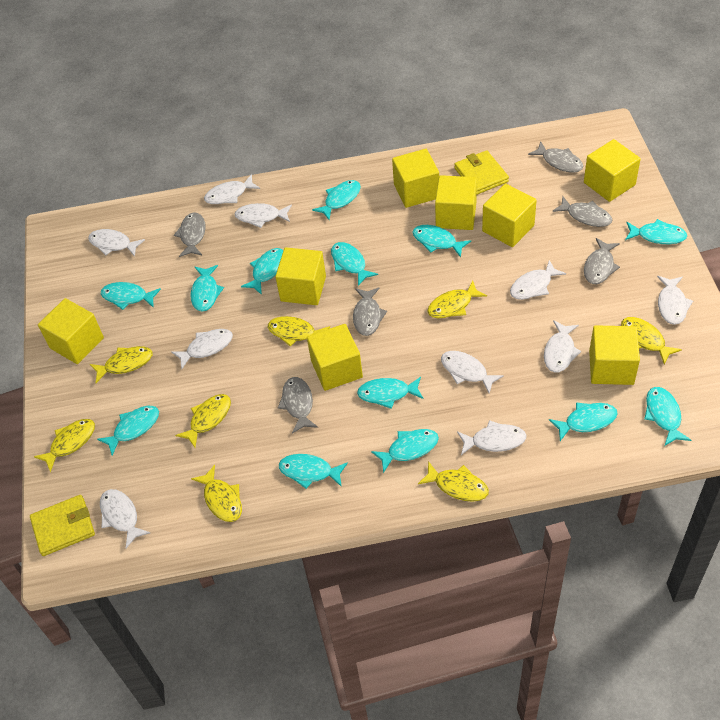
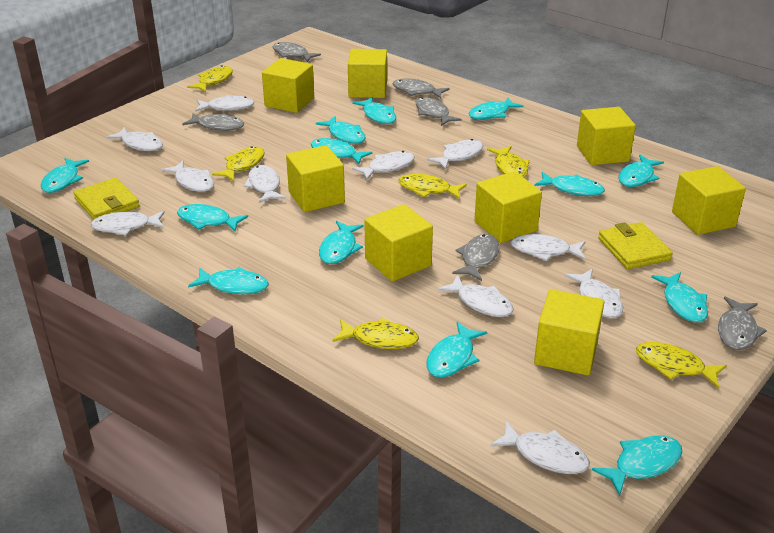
white fish: [88,229,145,257] [100,489,150,548] [171,329,233,369] [204,174,260,204] [235,203,292,228] [441,351,504,393] [457,420,526,455] [510,260,566,300] [544,320,581,373] [657,276,693,325] = 10 -> [91,211,165,236] [106,127,163,151] [161,161,214,192] [195,95,255,112] [244,165,286,203] [352,151,414,180] [427,139,483,170] [438,275,514,317] [490,421,590,474] [511,234,585,261] [564,269,623,318] = 11
yellow fish: [34,419,95,472] [90,346,152,383] [175,394,231,448] [191,465,242,522] [268,316,330,346] [418,461,489,502] [427,281,487,318] [621,317,682,364] = 8 -> [187,65,233,92] [212,146,264,181] [332,317,419,349] [398,174,467,199] [487,146,530,178] [636,342,727,388] = 6

